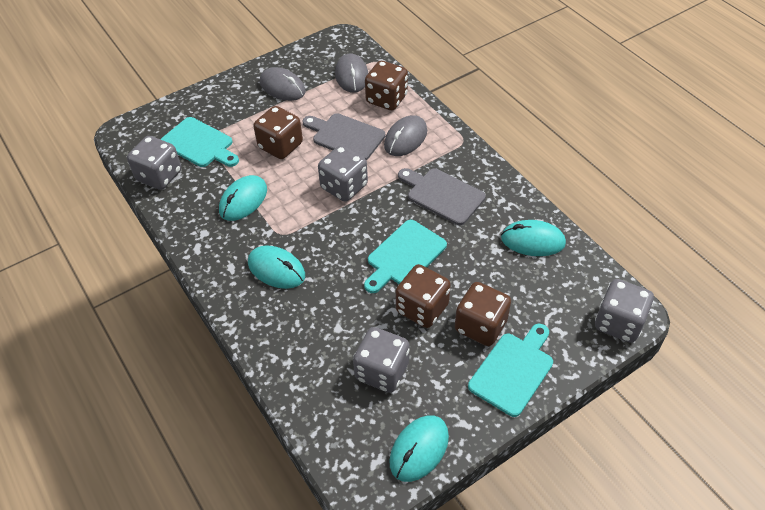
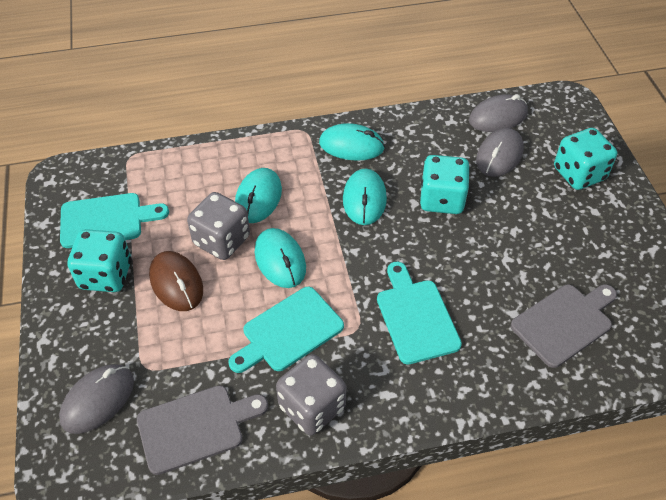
brown dice: [253,106,303,159] [365,61,408,110] [396,264,451,328] [455,282,511,346] = 4 -> none = 0
brown mouse: none = 0 -> [149,251,203,311] = 1
grey dice: [127,136,181,190] [318,145,368,202] [353,327,409,393] [595,279,654,343] = 4 -> [187,192,250,260] [276,354,346,435] = 2
turquoise dice: none = 0 -> [67,229,131,292] [420,155,470,214] [554,128,617,190] = 3

